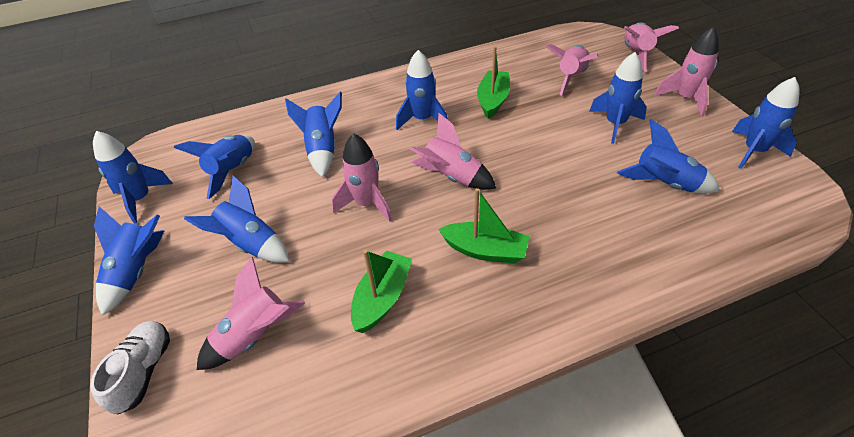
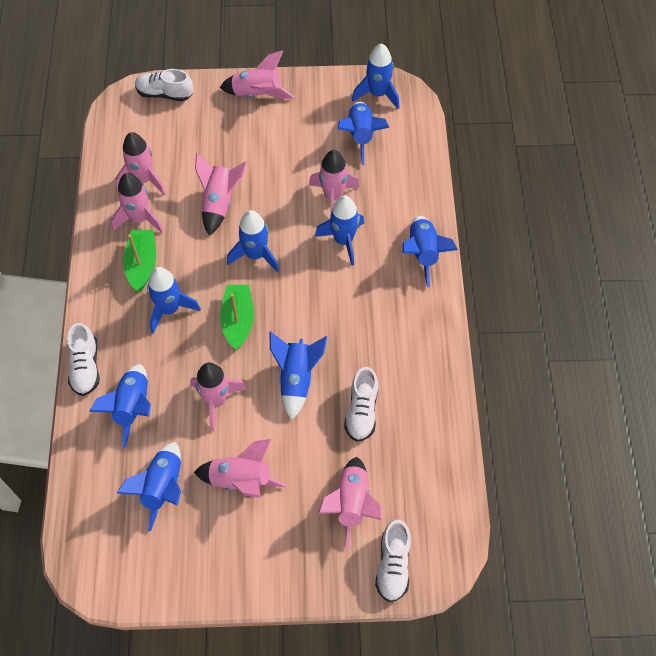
green boat: [351,250,412,333] [438,188,530,264] [477,46,510,119] = 3 -> [123,230,156,292] [220,285,254,350] = 2
pink rocket: [197,257,305,370] [332,133,392,222] [410,113,496,190] [545,44,598,96] [624,22,679,72] [655,27,719,117] = 6 -> [111,173,164,234] [115,132,166,195] [190,363,247,431] [194,439,287,498] [195,153,247,236] [220,50,295,99] [309,150,359,216] [318,457,382,549] = 8
white shoe: [90,320,170,414] = 1 -> [67,323,100,396] [135,69,193,101] [344,367,378,442] [375,520,411,602] = 4

